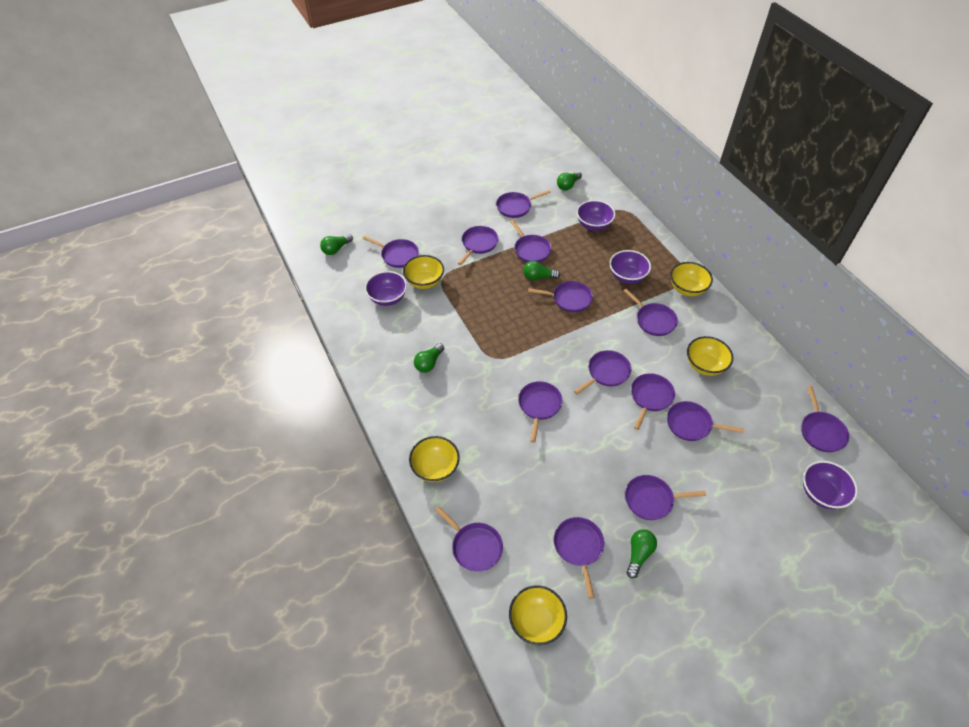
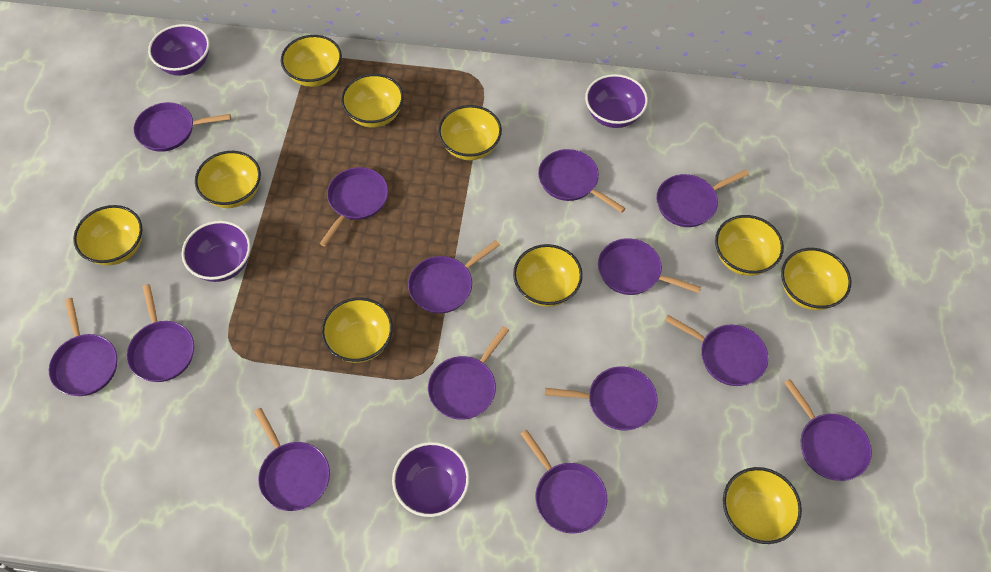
green light bulb: [320,234,353,255] [414,343,445,373] [523,261,560,280] [557,171,582,191] [626,529,657,578] = 5 -> none = 0
yellow bowl: [403,255,444,289] [409,436,460,482] [509,585,567,645] [670,262,713,296] [687,336,733,376] = 5 -> [73,205,142,266] [195,151,261,208] [281,35,342,87] [321,297,393,363] [341,74,404,127] [438,105,502,160] [513,244,583,307] [715,215,784,276] [723,467,802,544] [781,248,851,310] = 10

